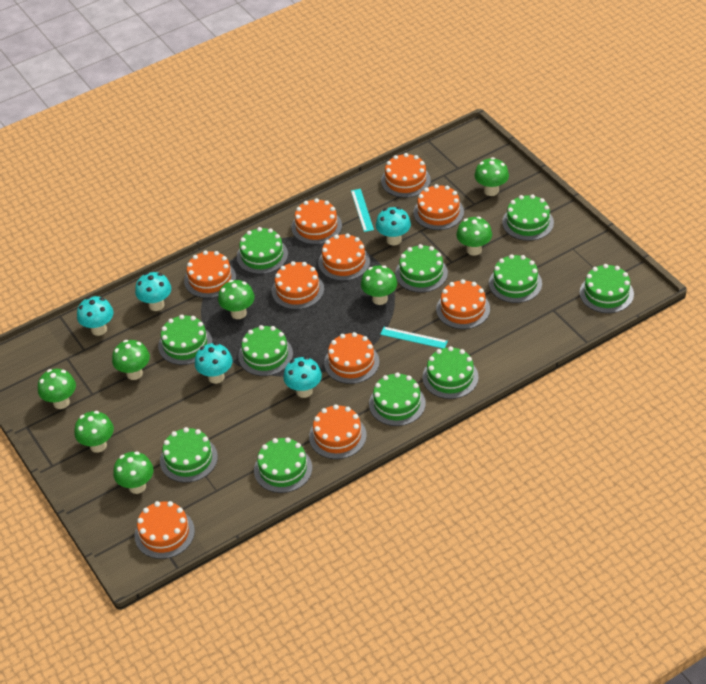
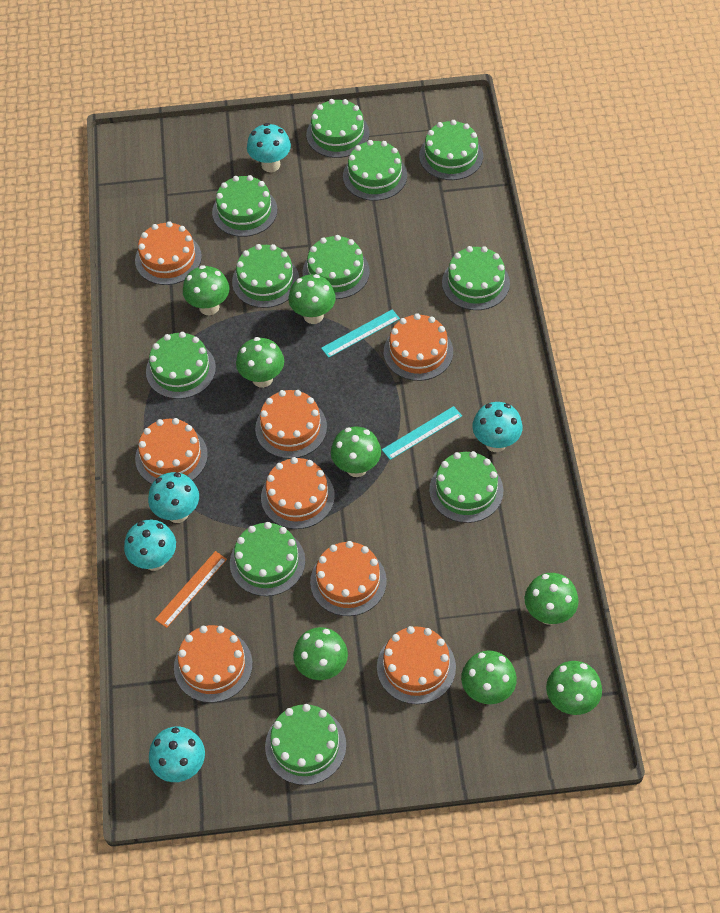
orange cake: [135,501,195,559] [184,251,236,298] [272,261,324,310] [291,198,342,245] [309,404,367,459] [318,233,370,281] [324,332,379,384] [381,153,431,198] [413,184,464,230] [436,279,490,329] = 10 -> [135,221,202,285] [135,418,208,484] [174,625,253,703] [255,390,327,459] [261,457,335,529] [310,541,387,616] [377,626,456,704] [384,313,453,381] = 8
orange ruler: none = 0 -> [155,551,227,628] = 1

